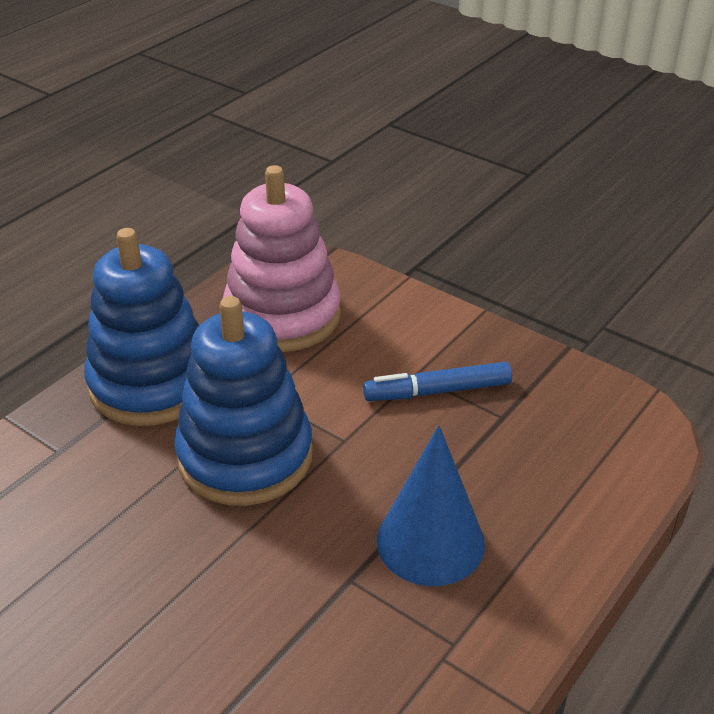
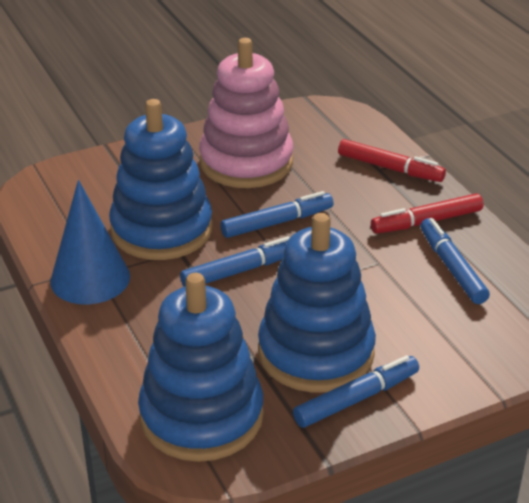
blue marker: [363,362,512,401] = 1 -> [180,236,290,287] [220,191,334,238] [293,355,419,428] [420,218,490,304] = 4
blue stacking toy: [84,228,199,426] [174,296,313,506] = 2 -> [109,99,212,260] [138,273,264,462] [258,213,376,392] = 3
red marker: none = 0 -> [338,139,446,182] [371,193,483,234] = 2

